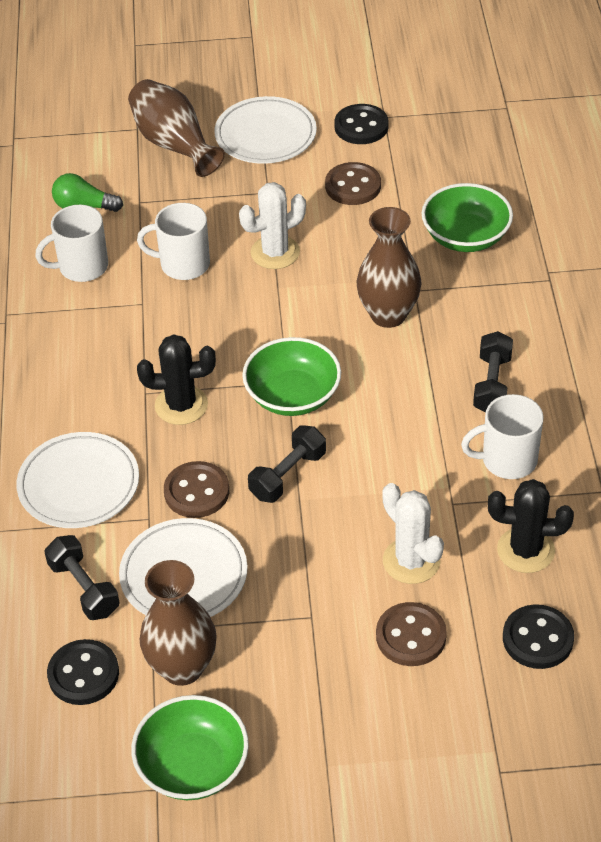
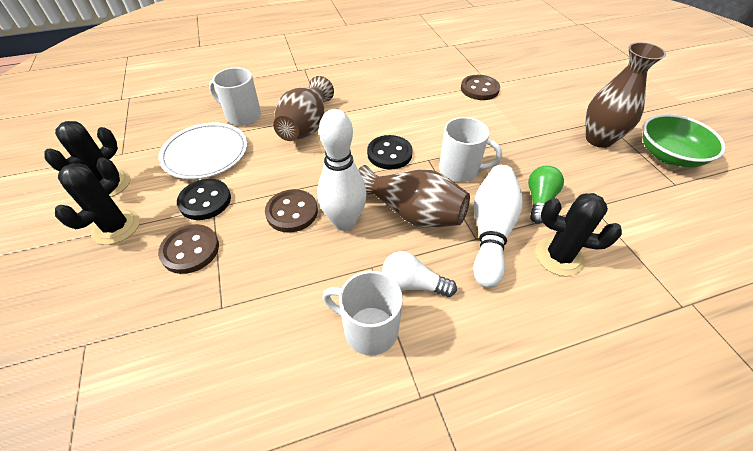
black button: [47,639,119,705] [334,104,389,144] [503,604,574,669] = 3 -> [177,179,231,220] [367,135,413,169] = 2
black cactus: [137,334,216,425] [488,479,574,573] = 2 -> [45,121,130,197] [55,157,140,245] [535,193,622,276] = 3
black dumbbell: [44,535,119,620] [248,425,326,503] [473,331,513,413] = 3 -> none = 0
green bowl: [131,695,249,800] [242,337,341,416] [422,183,513,252] = 3 -> [643,114,726,167] = 1
white bowling pin: none = 0 -> [317,109,367,231] [473,165,523,288] = 2
white cactus: [239,182,306,269] [382,483,444,584] = 2 -> none = 0
white light bulb: none = 0 -> [382,251,457,297] = 1
white plate: [16,432,139,528] [119,518,247,617] [214,96,317,164] = 3 -> [158,123,247,179] = 1

